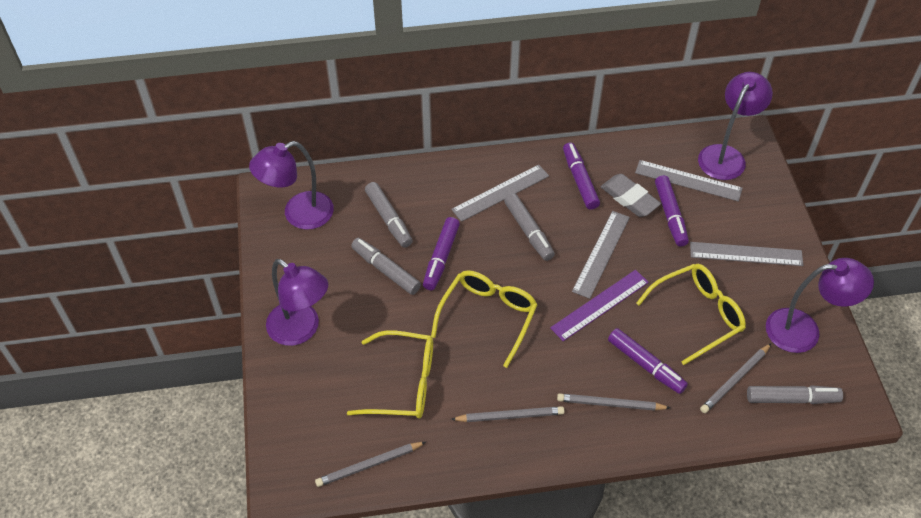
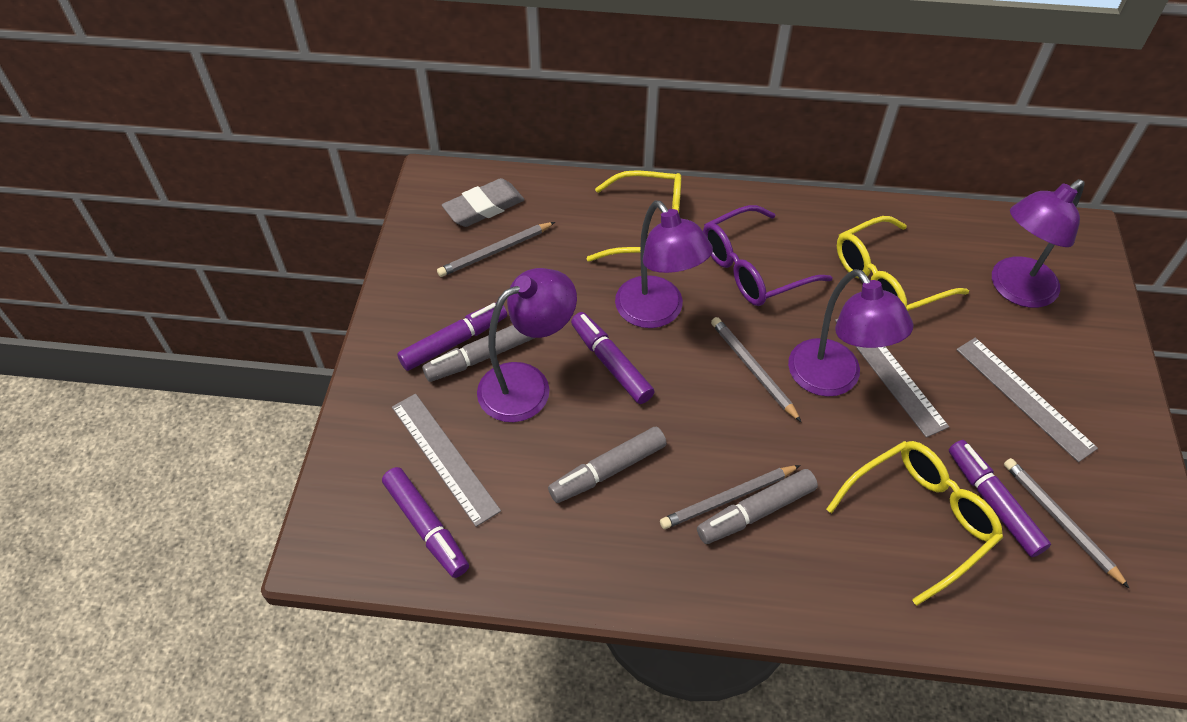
grey marker: [351,238,421,295] [365,182,413,248] [504,193,555,261] [747,385,843,404] = 4 -> [422,325,534,382] [548,427,667,503] [697,469,818,544] = 3
grey ruler: [451,165,549,222] [572,211,630,299] [635,160,742,202] [690,242,803,266] = 4 -> [392,394,501,527] [835,319,949,438] [956,337,1098,462] = 3
purple glasses: none = 0 -> [703,205,833,306] = 1
purple ruler: [550,270,649,341] = 1 -> none = 0

